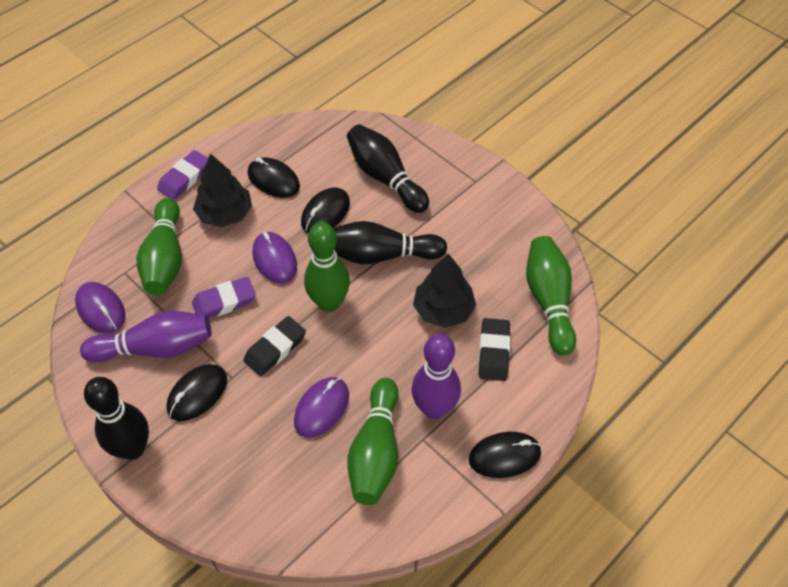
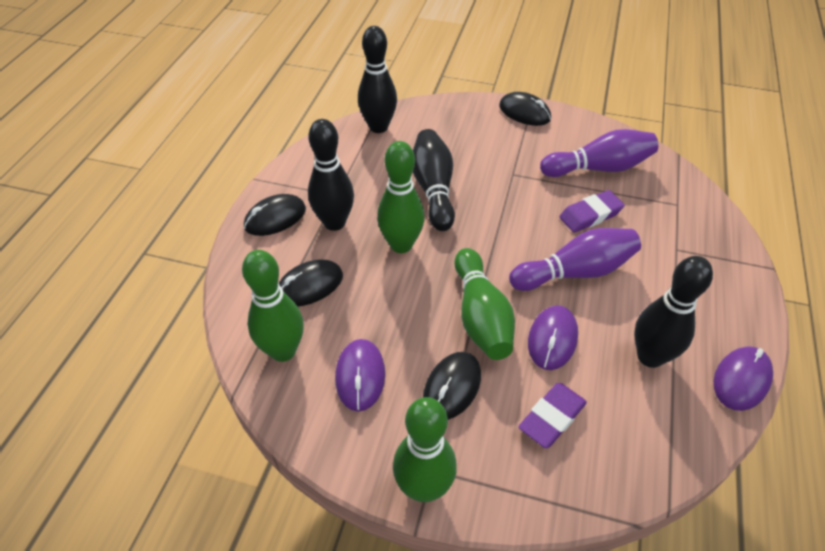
black bowling pin: [84,377,149,460] [333,221,447,264] [347,124,429,213] = 3 -> [308,119,354,231] [358,26,397,133] [413,129,455,231] [634,256,713,368] = 4
black eraser: [243,316,306,376] [479,318,510,381] = 2 -> none = 0
black tree: [193,153,252,227] [413,254,476,328] = 2 -> none = 0

